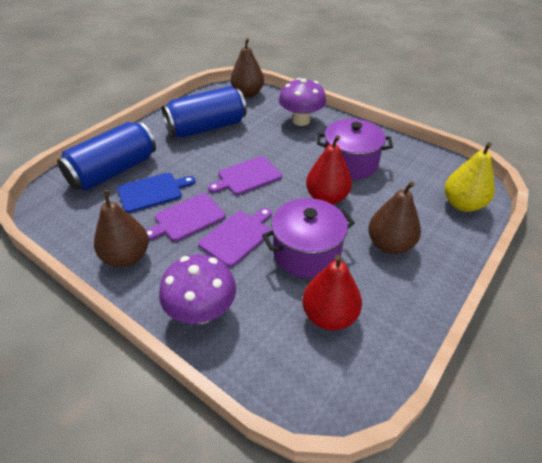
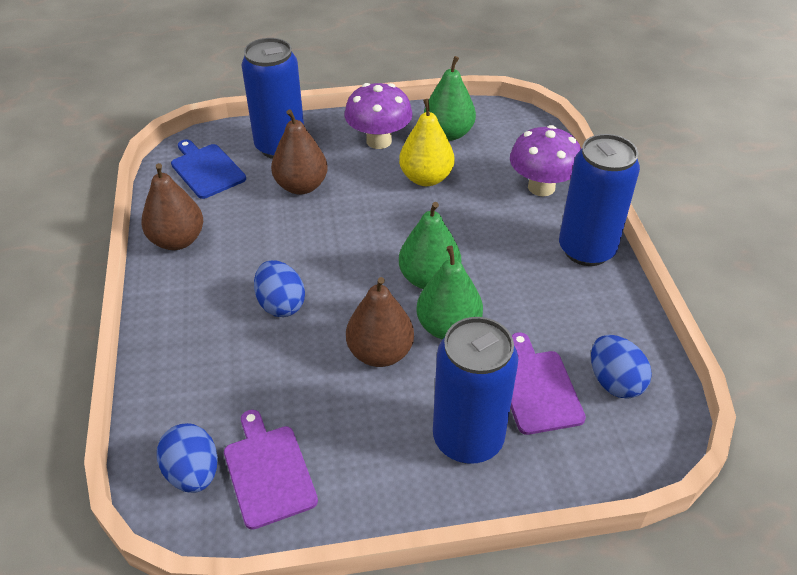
blue can: [57,121,156,191] [162,86,247,138] = 2 -> [241,38,304,159] [433,317,518,464] [559,134,640,266] = 3
blue egg: none = 0 -> [157,423,218,493] [254,260,305,317] [591,335,652,399] = 3
green pear: none = 0 -> [399,202,461,289] [416,246,483,339] [424,56,476,141] = 3
purple cutting board: [146,193,226,242] [198,208,272,267] [208,156,282,195] = 3 -> [224,410,318,530] [510,332,586,435] = 2
purple pot: [262,198,355,278] [317,119,393,180] = 2 -> none = 0
red pear: [302,254,362,330] [306,135,352,205] = 2 -> none = 0

